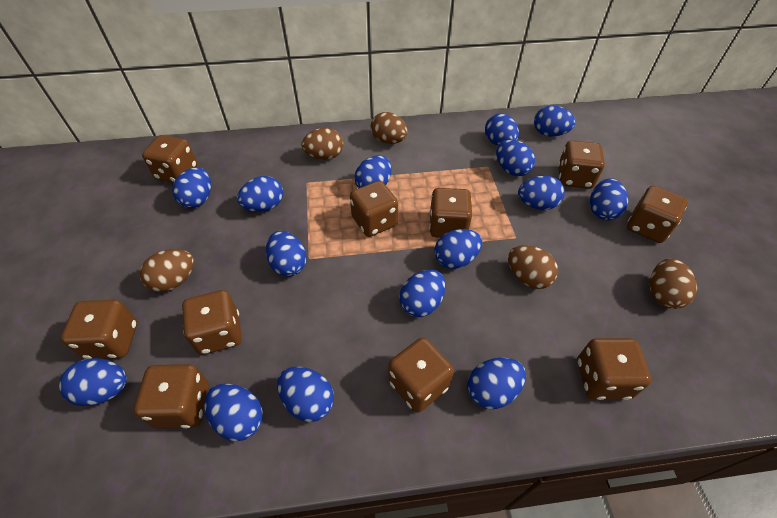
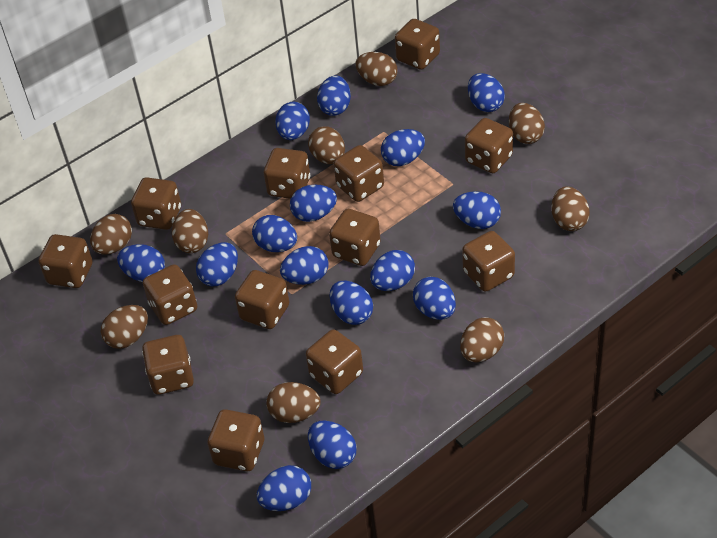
brown dice: [61,300,137,359] [134,364,209,429] [142,135,197,183] [182,290,242,355] [350,181,398,237] [388,337,454,413] [429,188,472,238] [558,140,605,189] [577,338,651,400] [627,186,688,243] = 10 -> [38,234,92,288] [131,177,181,230] [142,335,194,395] [143,264,197,325] [207,409,264,471] [235,270,289,329] [264,148,310,199] [306,329,363,394] [329,209,381,266] [333,145,384,202] [395,19,440,70] [462,231,515,292] [465,118,513,173] = 13
brown egg: [140,249,194,292] [301,128,343,160] [371,112,408,144] [508,245,558,289] [650,258,697,309] = 5 -> [90,214,132,255] [101,305,148,349] [172,209,208,253] [266,382,321,423] [308,126,345,164] [356,52,397,86] [460,317,504,363] [509,103,545,144] [551,186,590,231] = 9

